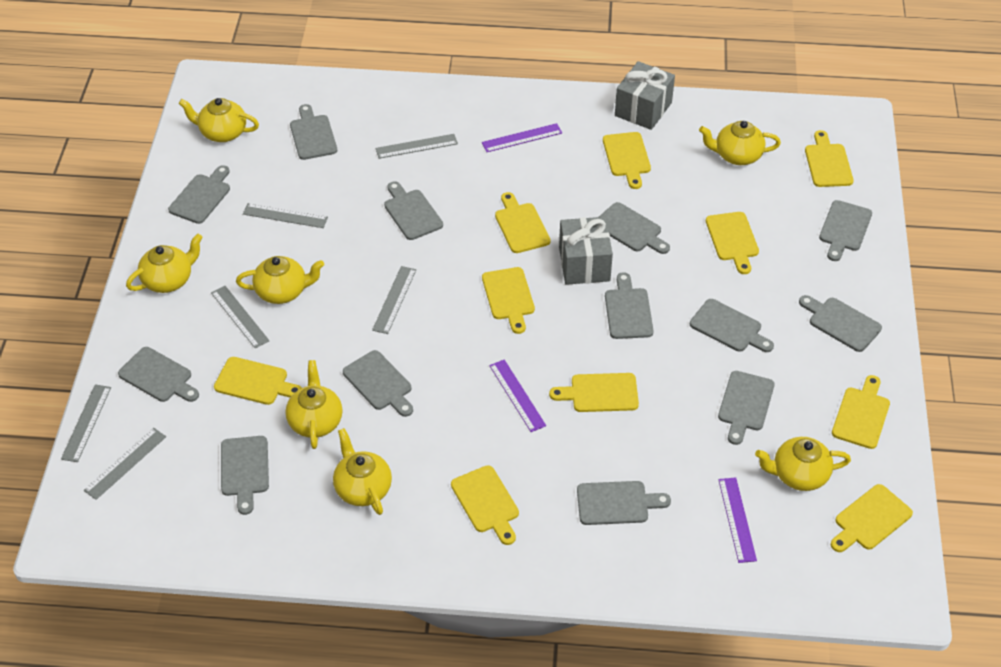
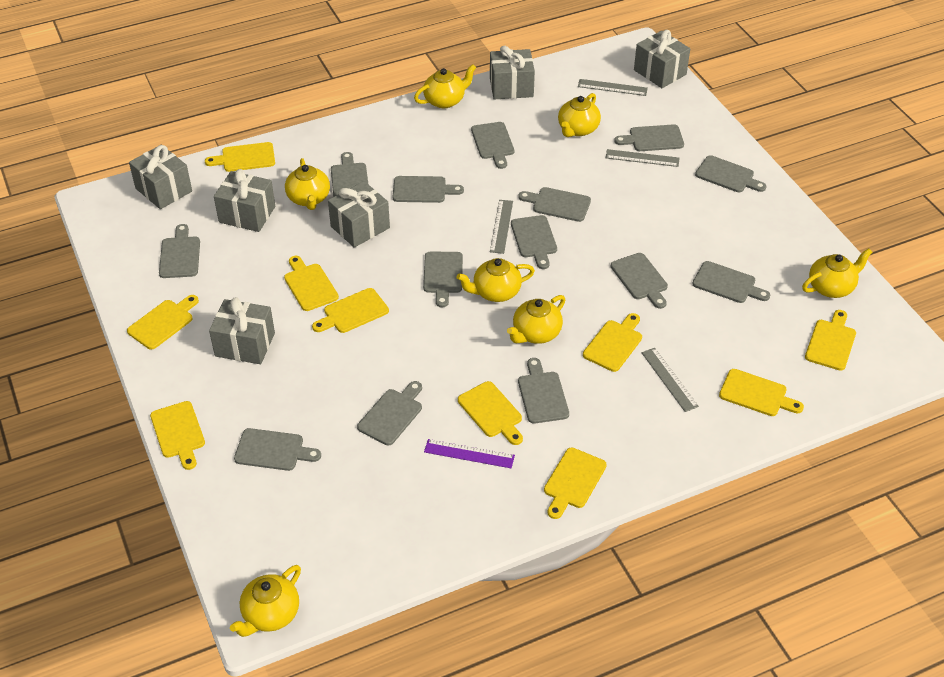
grey cutting board: [118,347,199,402] [168,165,230,224] [221,436,269,515] [290,104,337,160] [343,350,413,417] [384,181,443,240] [577,481,671,525] [599,202,670,254] [605,272,654,339] [690,299,774,352] [718,371,775,445] [799,295,882,352] [819,200,872,261] = 13 -> [159,224,200,278] [234,428,321,471] [331,152,369,197] [357,381,422,445] [393,176,464,203] [423,252,463,308] [471,122,514,169] [511,215,557,269] [518,187,591,222] [518,358,569,424] [611,253,668,309] [614,124,684,151] [692,261,770,303] [695,155,767,192] = 14
grey gift: [559,217,613,285] [615,61,675,130] = 2 -> [129,145,192,209] [209,297,275,364] [214,169,275,232] [328,181,390,248] [490,46,535,99] [634,30,690,88] = 6
grey ruler: [61,384,111,462] [84,428,166,500] [211,286,270,348] [243,203,328,228] [372,266,416,334] [376,134,458,159] = 6 -> [490,200,513,254] [578,79,648,96] [606,149,680,167] [642,348,699,412] = 4
purple ruler: [482,123,562,152] [489,359,546,432] [718,477,757,563] = 3 -> [424,439,515,468] = 1

